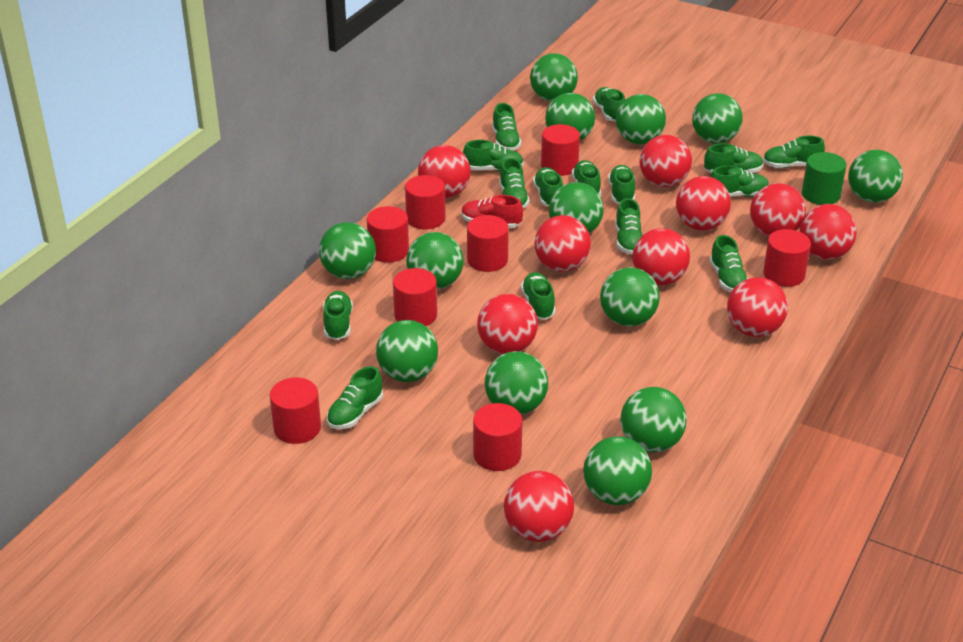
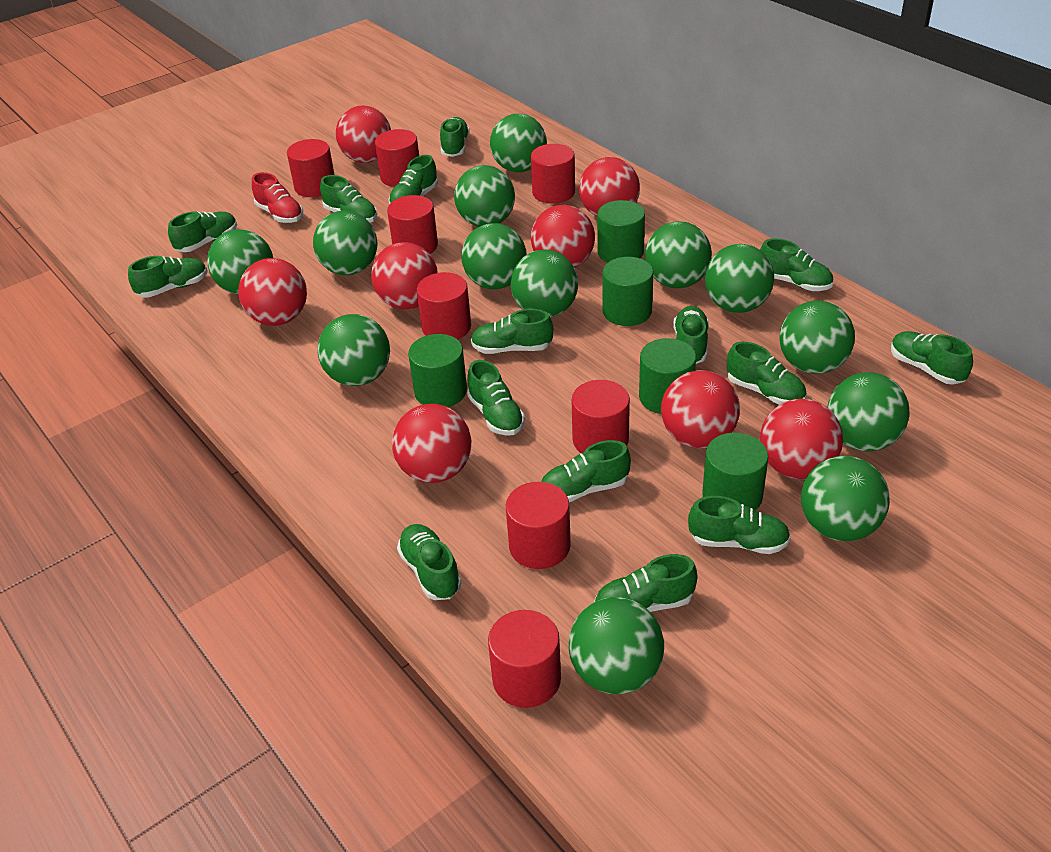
green cylinder: [802,152,846,205] = 1 -> [408,334,467,407] [597,200,645,263] [602,257,654,326] [639,338,696,414] [702,433,768,510] = 5
red ball: [418,145,471,198] [477,294,538,354] [504,471,574,542] [534,215,591,272] [633,228,690,285] [640,135,692,187] [676,176,731,231] [727,277,788,337] [750,183,806,237] [799,204,857,260] = 10 -> [238,258,307,326] [336,106,391,163] [371,242,438,309] [392,404,471,483] [531,205,595,268] [579,157,640,217] [661,370,740,448] [760,399,843,479] = 8

